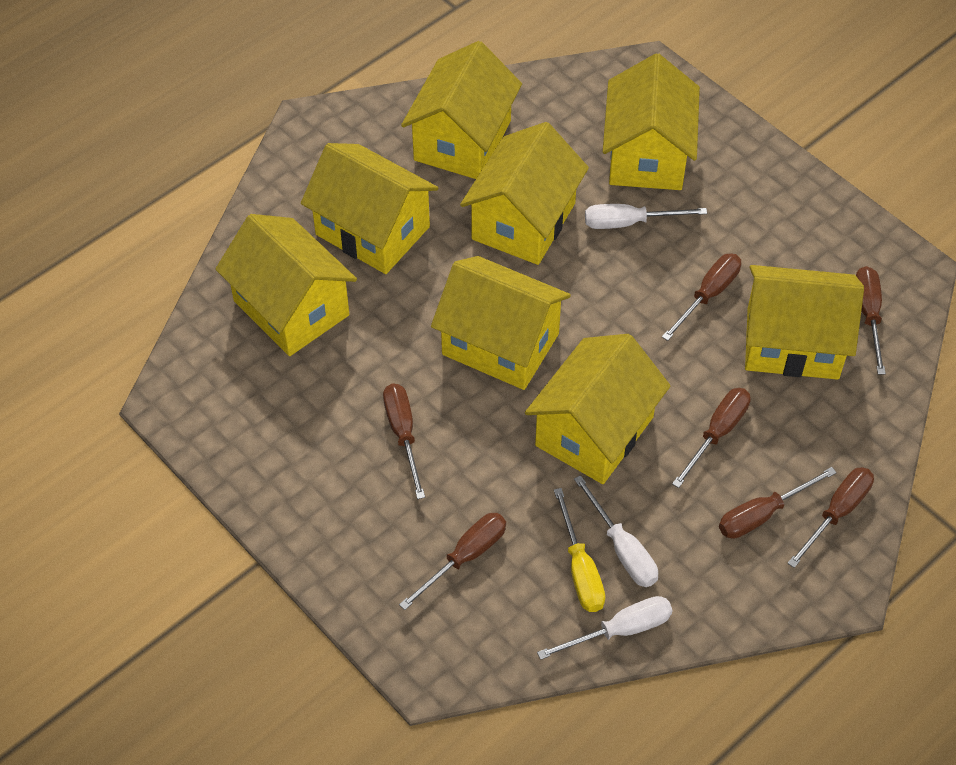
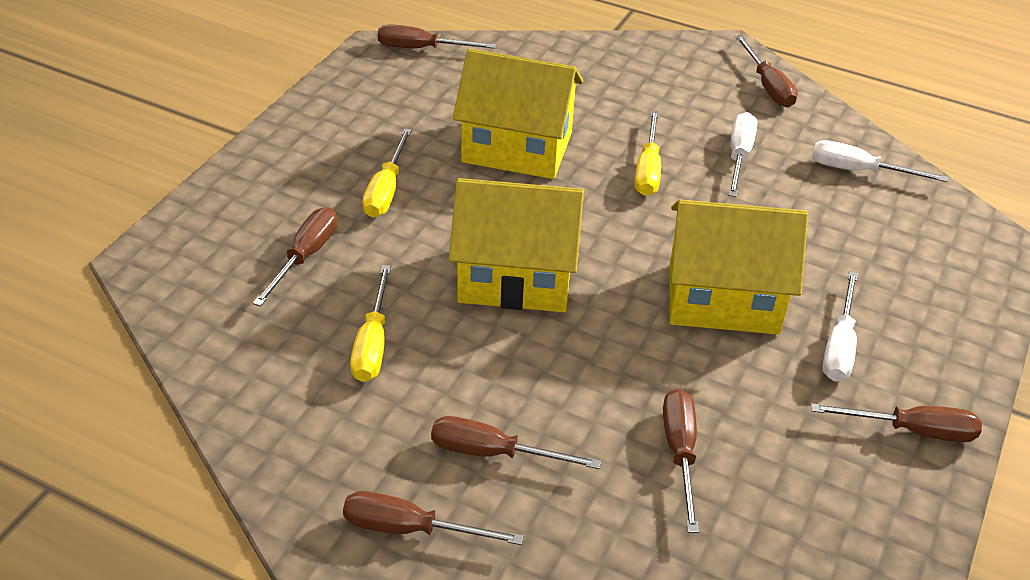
yellow house: [216,214,357,356] [301,143,438,274] [401,41,522,179] [431,256,571,390] [460,122,589,265] [525,334,671,484] [603,53,700,190] [745,265,864,380] = 8 -> [449,178,584,312] [453,49,583,179] [670,200,808,335] = 3
yellow screwdriver: [554,488,605,612] = 1 -> [350,265,391,382] [362,128,412,217] [635,110,661,196] = 3

